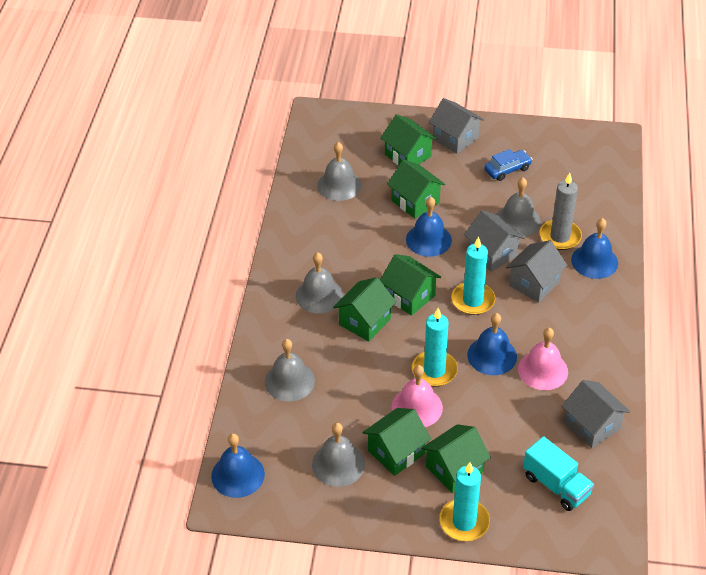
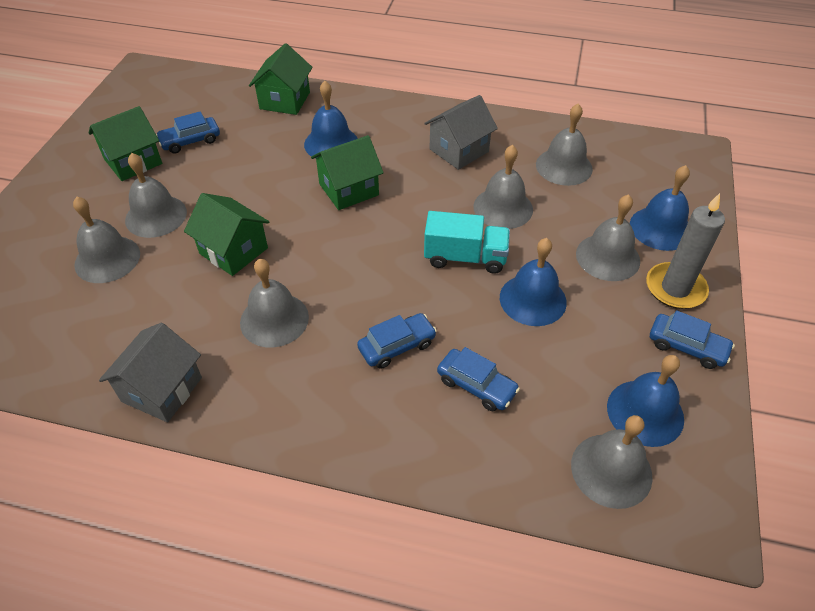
blue car: [484,149,532,181] = 1 -> [156,111,220,154] [357,313,437,369] [437,347,520,411] [650,310,735,369] = 4
green house: [333,277,396,341] [362,408,431,476] [380,114,437,165] [380,254,441,316] [387,160,445,218] [421,424,491,493] = 6 -> [89,106,162,181] [184,193,269,276] [249,43,313,115] [311,135,384,210] = 4
grey bell: [265,339,315,402] [296,252,343,313] [312,423,365,487] [317,142,361,201] [497,177,541,237] = 5 -> [73,196,140,283] [125,153,187,238] [240,258,309,348] [473,145,533,229] [536,104,593,186] [571,415,653,509] [576,194,640,281] = 7
grey house: [429,98,484,154] [464,210,525,272] [506,240,568,303] [562,380,630,448] = 4 -> [99,323,202,422] [424,95,498,170] = 2
pink bell: [391,365,443,427] [518,328,568,390] = 2 -> none = 0
turquoise candle: [412,308,458,386] [439,462,490,541] [451,236,495,315] = 3 -> none = 0

